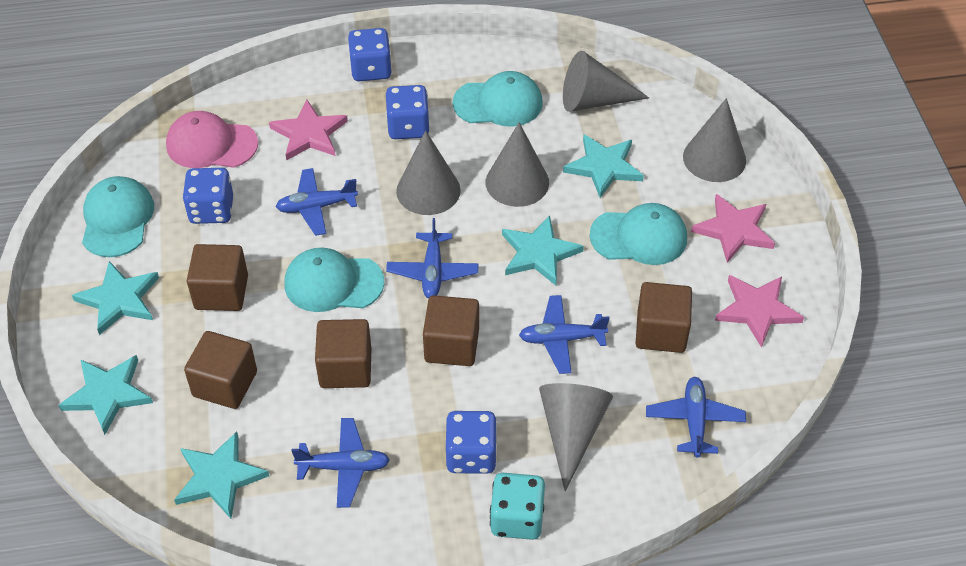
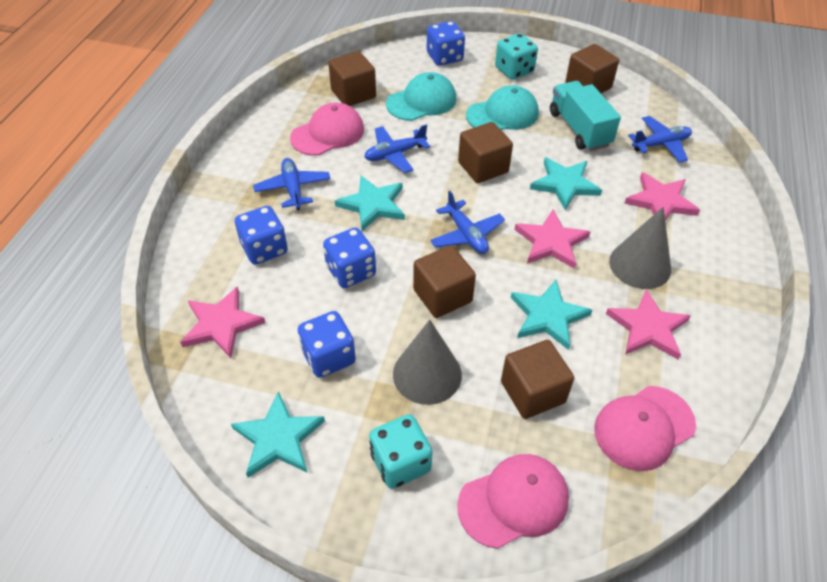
blue plane: [276,168,358,236] [291,418,390,508] [386,218,478,298] [519,295,610,374] [646,377,746,458] = 5 -> [253,158,331,210] [364,124,430,173] [430,191,505,254] [628,116,692,162] = 4
grey cone: [396,130,461,215] [485,122,549,207] [539,383,613,491] [563,51,649,112] [683,98,746,182] = 5 -> [393,320,462,405] [609,207,671,289] = 2
pink cap: [166,111,258,168] = 1 -> [290,103,364,156] [457,454,569,549] [594,386,696,471] = 3
pink star: [269,100,348,161] [691,194,775,263] [715,275,804,348] = 3 -> [180,286,265,358] [514,209,590,269] [606,289,691,360] [624,172,700,220] = 4
turquoise cap: [82,176,154,257] [284,248,384,312] [453,71,543,127] [590,203,687,265] = 4 -> [386,72,457,121] [466,85,539,130] = 2
turquoise dice: [490,473,545,540] = 1 -> [369,414,433,489] [495,33,538,80] = 2
turquoise star: [58,355,153,435] [72,261,159,335] [174,432,269,519] [502,215,584,285] [563,135,644,198] = 5 -> [231,391,325,478] [335,176,405,231] [511,280,592,350] [530,157,602,210] = 4
turquoise truck: none = 0 -> [550,81,621,151] = 1

